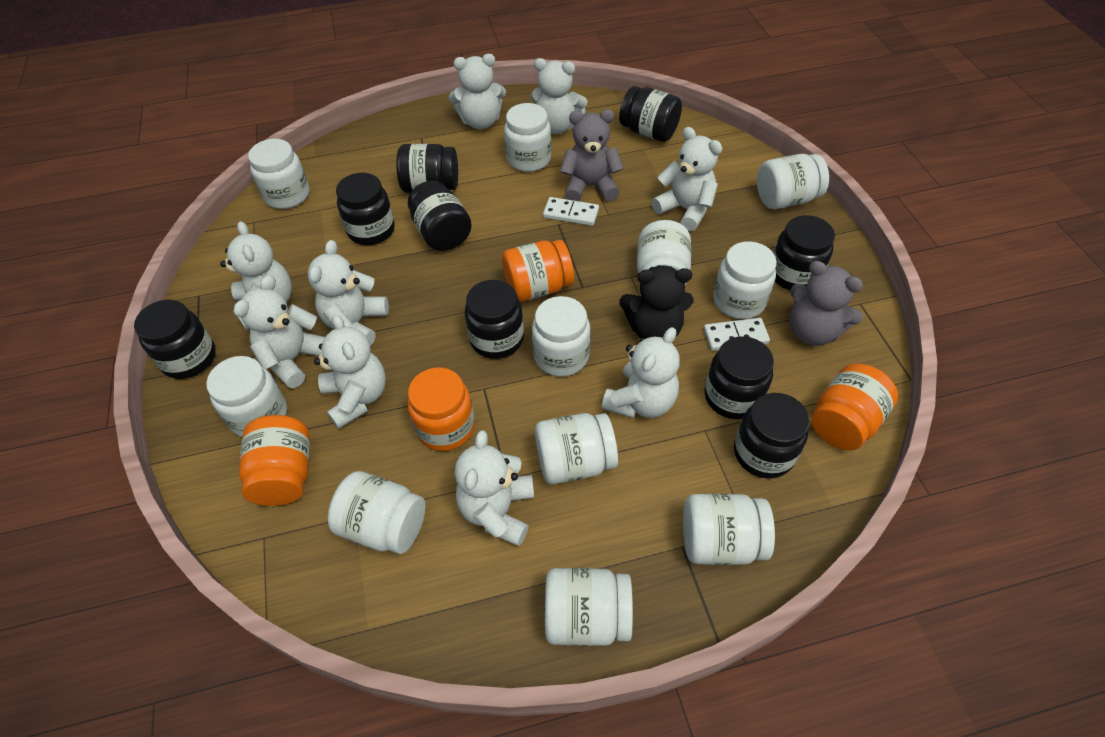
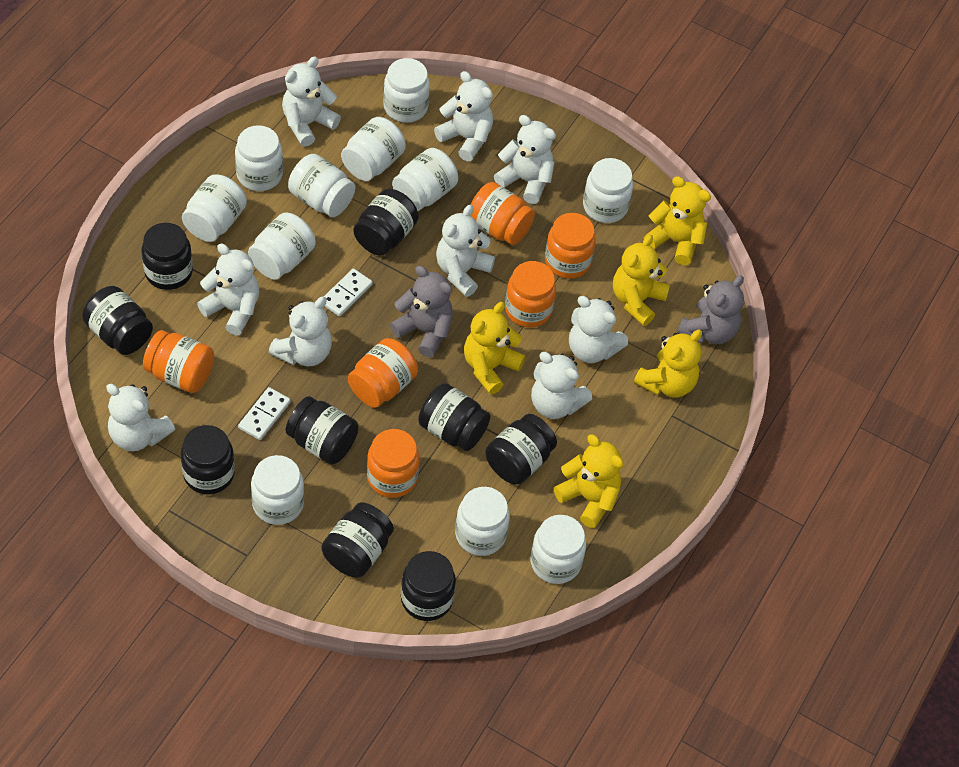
black teddy bear: [620,265,693,339] = 1 -> none = 0
orange jar: [239,415,310,506] [408,368,475,451] [502,240,574,302] [811,364,898,450] = 4 -> [143,330,214,393] [348,338,418,408] [367,429,420,498] [470,182,535,245] [505,261,556,328] [545,213,596,279] = 6
yellow teddy bear: none = 0 -> [464,302,525,394] [554,435,624,528] [613,234,670,326] [634,329,702,397] [644,176,711,265] = 5

